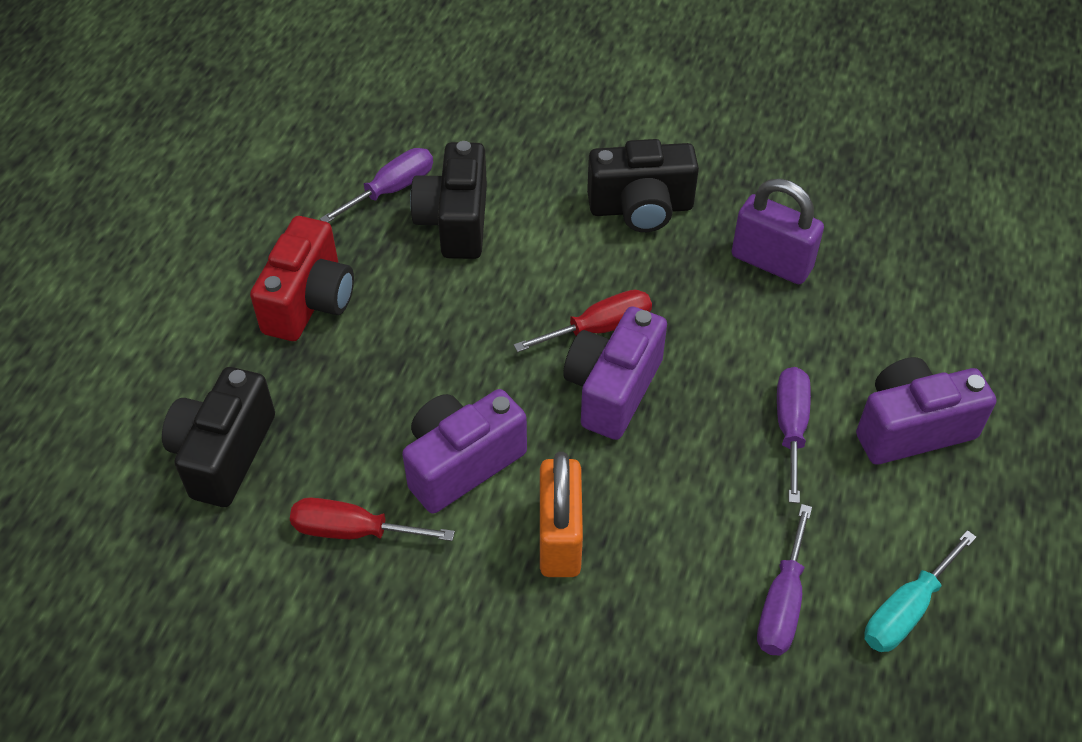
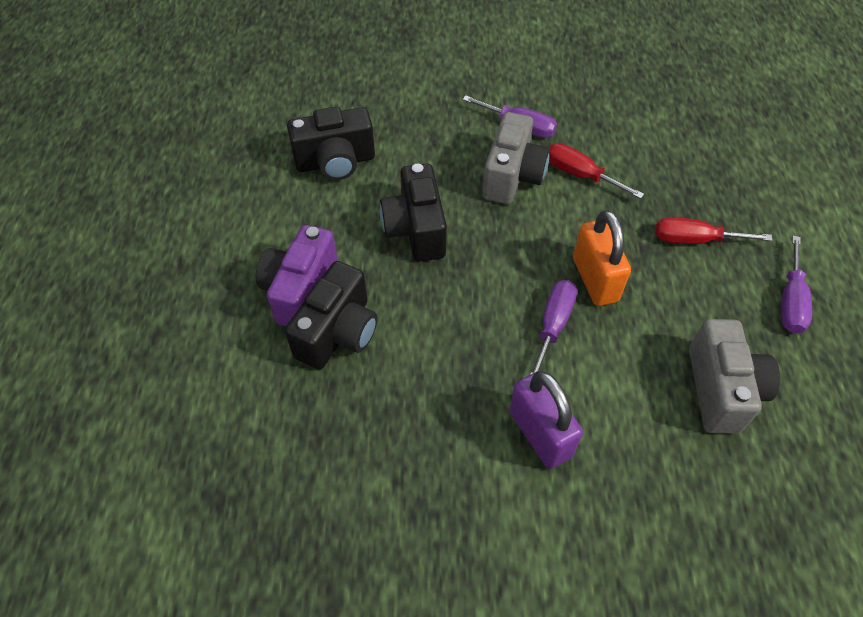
grey camera: none = 0 -> [482,112,550,204] [689,319,780,434] = 2
purple camera: [402,389,527,514] [563,306,667,440] [856,357,996,465] = 3 -> [256,225,338,326] = 1
red camera: [250,216,354,341] = 1 -> none = 0
turquoise screwdriver: [864,530,976,652] = 1 -> none = 0

